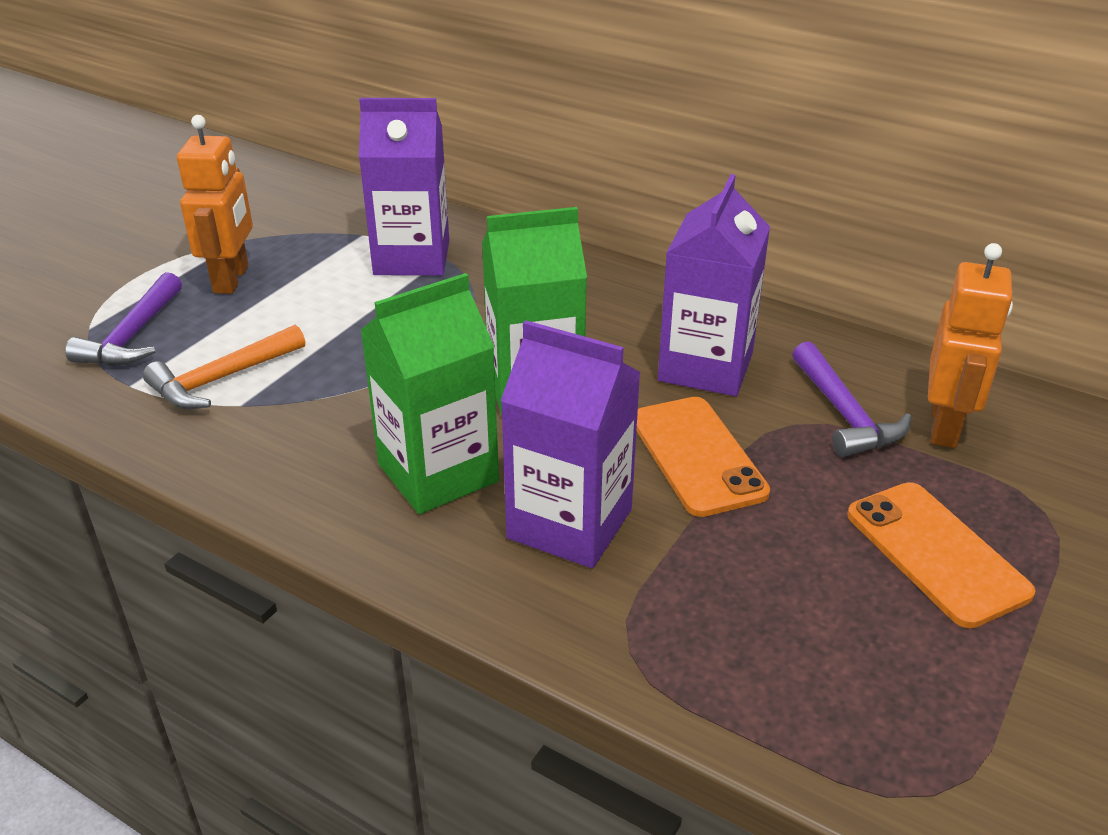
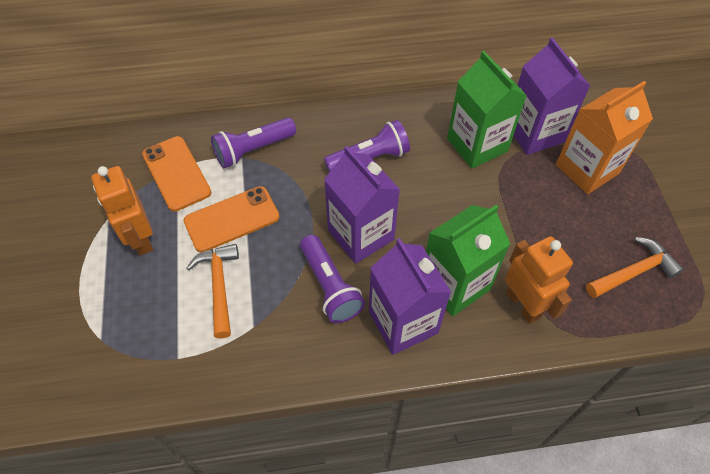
orange carton: none = 0 -> [556,81,653,194] = 1
orange hammer: [143,324,305,409] = 1 -> [187,244,239,339] [586,237,684,298] = 2
purple flashlight: none = 0 -> [211,118,296,168] [300,235,365,323] [324,120,410,172] = 3
purple hammer: [65,272,182,366] [792,342,912,457] = 2 -> none = 0

